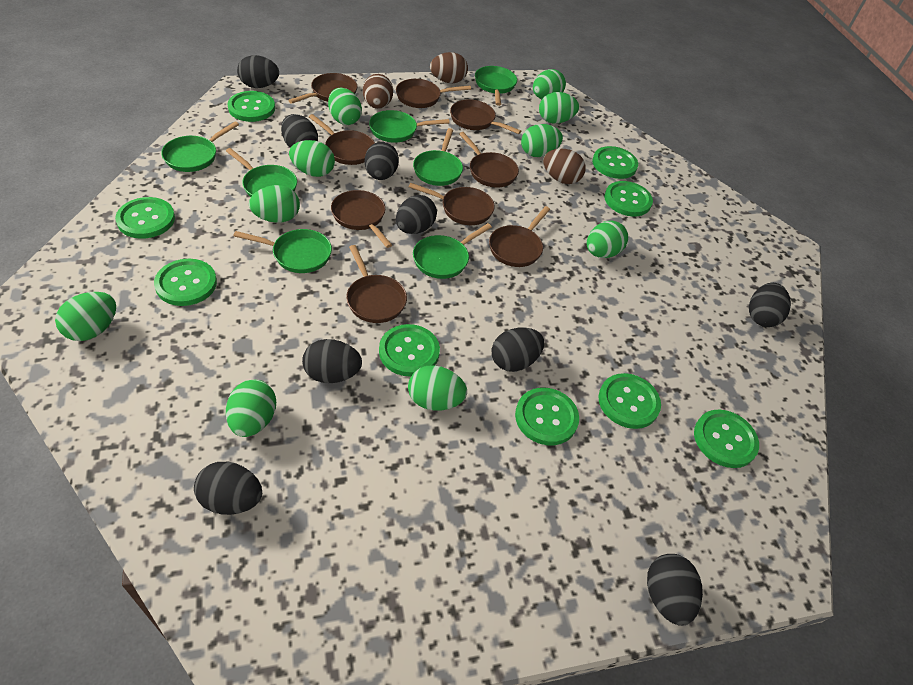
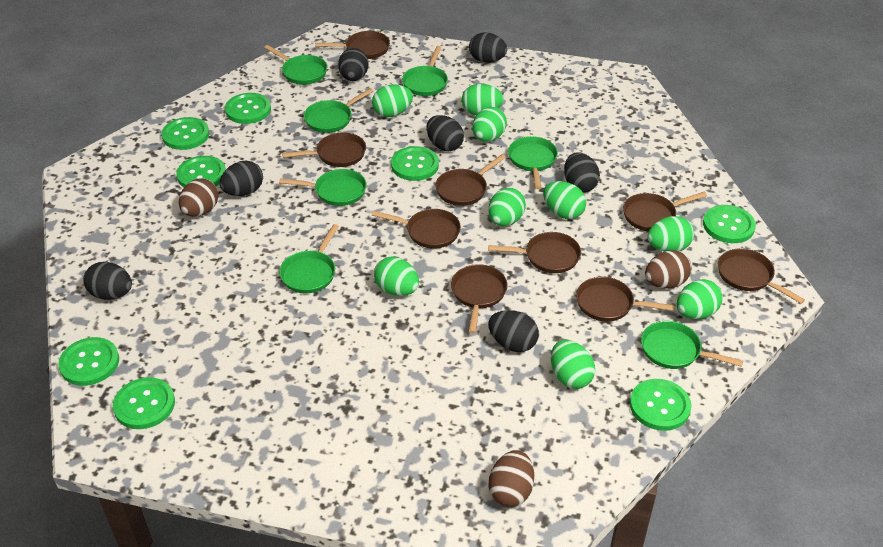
black egg: [194,462,262,515] [237,55,279,88] [281,114,318,148] [302,339,362,383] [365,142,399,180] [396,195,437,234] [491,327,544,372] [647,554,703,626] [749,283,791,327] = 9 -> [83,262,132,300] [220,160,263,196] [338,48,369,81] [426,115,464,151] [469,32,507,63] [488,310,539,352] [564,153,600,192] = 7
green button: [115,197,175,239] [154,259,217,306] [227,91,275,122] [379,324,440,377] [515,388,579,445] [592,146,638,179] [598,373,661,429] [604,181,653,216] [694,409,759,468] = 9 -> [58,337,119,386] [113,377,175,429] [162,117,209,150] [176,156,226,187] [225,93,271,124] [391,146,439,181] [630,379,691,431] [703,205,756,243] = 8
green egg: [55,292,116,341] [226,380,276,437] [249,185,300,223] [289,140,335,177] [328,88,362,125] [408,365,467,410] [521,124,563,157] [533,69,566,99] [539,92,579,124] [587,221,628,258] = 10 -> [372,84,413,117] [374,256,419,296] [462,84,504,115] [472,107,507,142] [488,188,526,226] [543,181,586,219] [551,340,595,389] [648,216,694,252] [677,279,723,319] = 9

